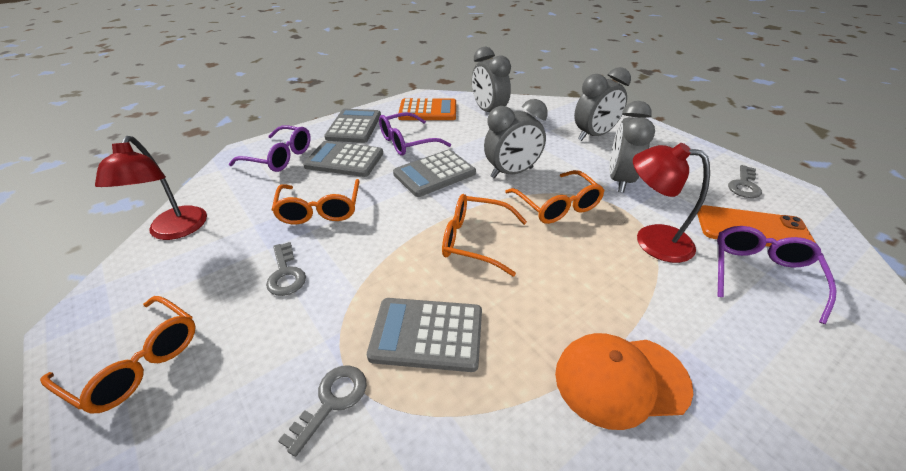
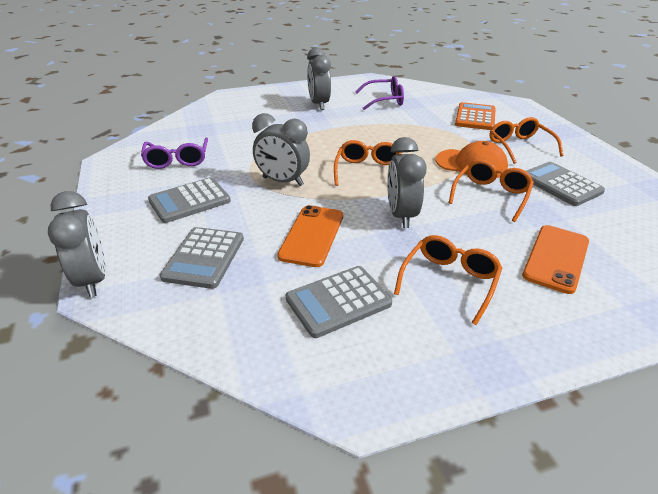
grey key: [266,242,306,296] [278,365,367,457] [728,165,762,198] = 3 -> none = 0
orange phone: [697,205,816,247] = 1 -> [277,205,343,267] [522,225,589,294] = 2
purple glasses: [229,125,311,172] [379,112,451,156] [717,226,837,324] = 3 -> [141,137,208,169] [356,76,404,110] = 2
red lamp: [95,136,207,240] [633,143,710,263] = 2 -> none = 0

